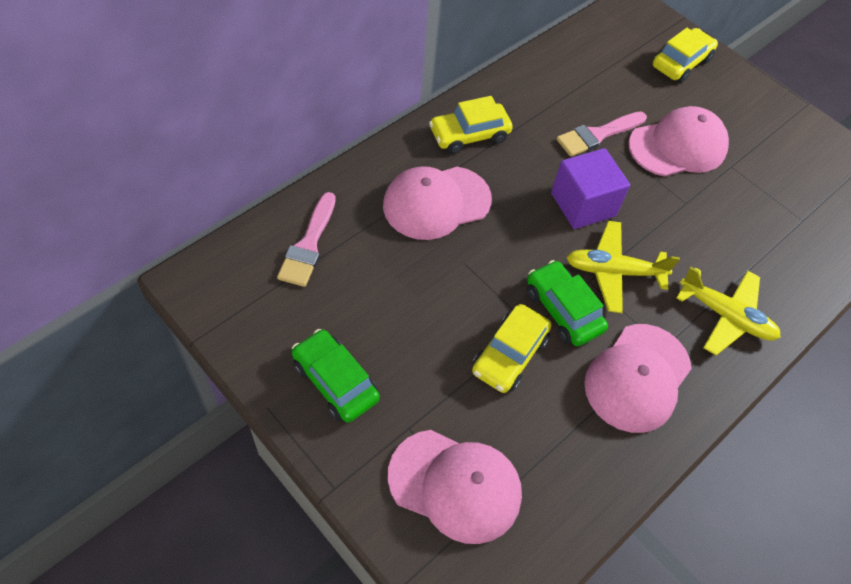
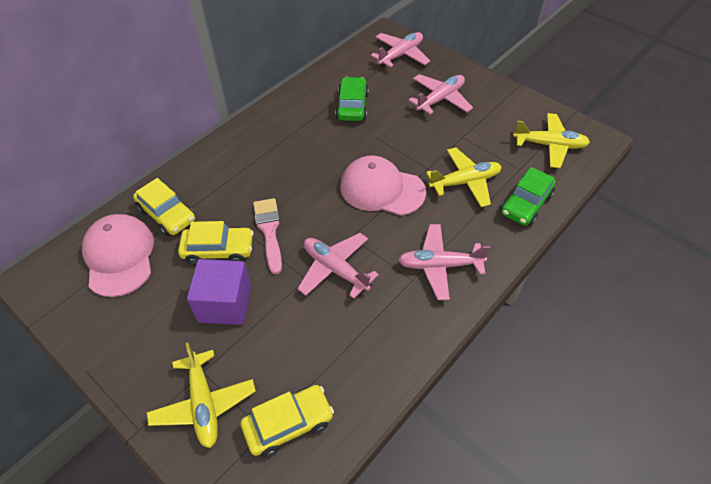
pink brush: [277,192,336,287] [557,112,647,157] = 2 -> [253,198,282,274] = 1
pink cap: [383,166,492,240] [388,430,522,544] [584,324,692,433] [628,106,729,177] = 4 -> [82,214,154,297] [340,156,426,216] = 2
pink plane: none = 0 -> [297,233,379,299] [371,32,430,68] [398,224,490,300] [409,74,473,114] = 4
yellow plane: [566,221,680,313] [676,267,781,355] = 2 -> [147,342,256,448] [426,148,502,207] [513,113,590,168] = 3

